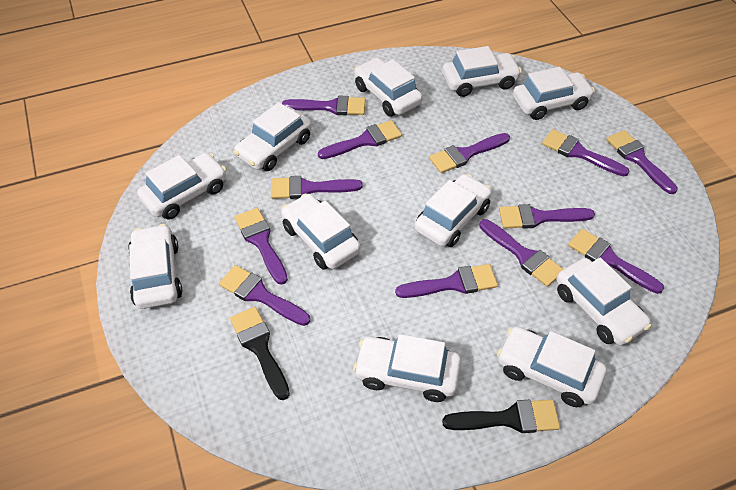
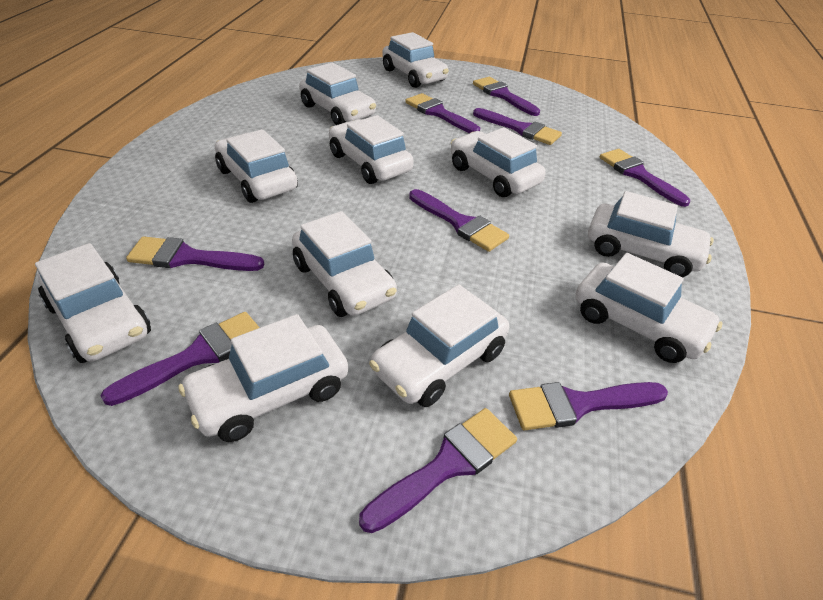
black brush: [230,307,290,400] [442,400,560,433] = 2 -> none = 0
purple brush: [219,265,310,326] [235,208,288,285] [271,176,363,199] [282,96,366,115] [318,120,402,159] [395,264,498,298] [429,133,510,173] [479,219,564,287] [499,204,595,229] [542,129,629,177] [568,229,664,294] [606,130,678,194] = 12 -> [101,312,260,406] [126,236,264,271] [359,408,517,533] [405,93,480,133] [409,189,509,252] [473,77,540,116] [473,108,562,145] [509,382,668,430] [600,149,690,207] = 9

